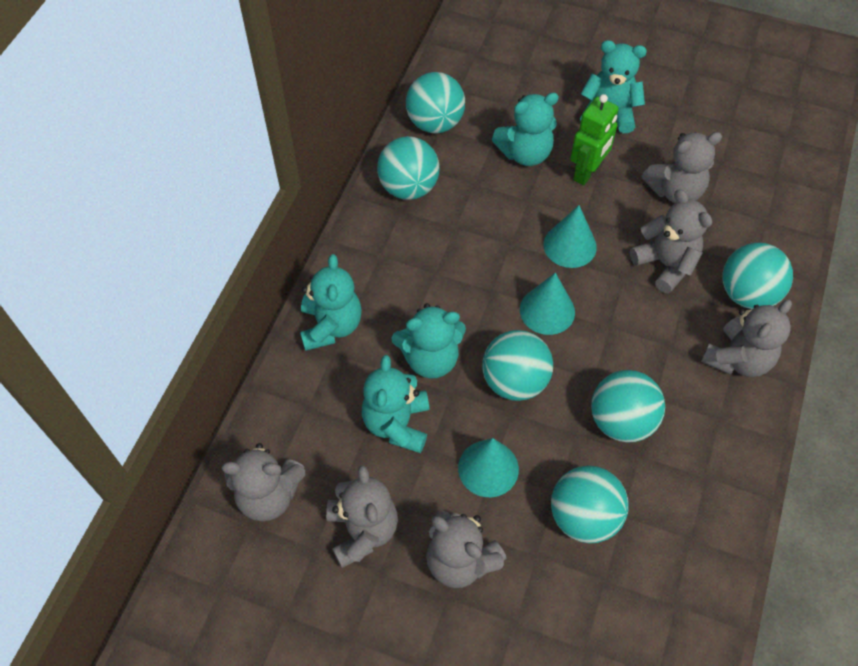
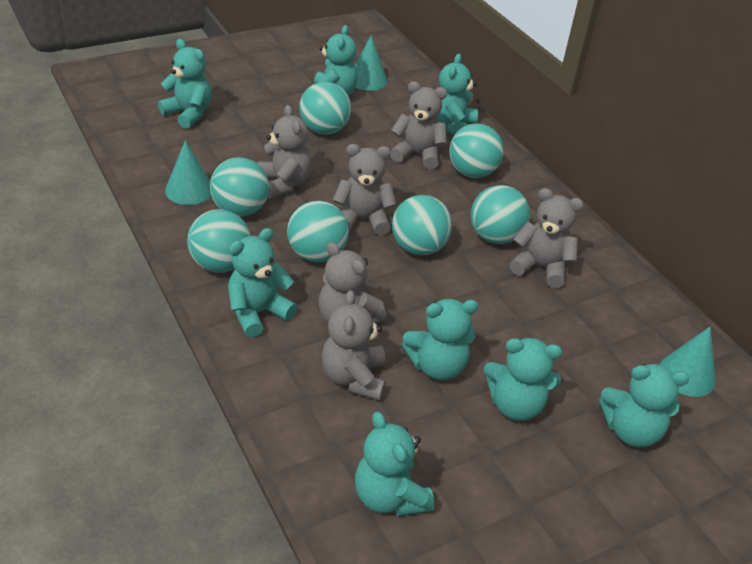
green robot: [570,94,619,186] = 1 -> none = 0
turquoise ball: [377,136,439,200] [406,72,465,133] [482,330,553,401] [551,466,629,544] [591,370,665,443] [722,243,793,309] = 6 -> [187,209,251,273] [210,157,269,217] [287,201,349,262] [299,82,351,134] [392,195,452,255] [449,123,504,178] [471,185,530,244] = 7
turquoise teddy bear: [300,254,362,351] [362,355,429,453] [392,303,466,379] [492,93,559,166] [580,40,647,133] = 5 -> [158,39,211,129] [228,228,297,338] [314,25,358,96] [355,412,434,516] [402,299,479,380] [437,54,478,135] [484,338,562,421] [599,364,690,447] = 8

